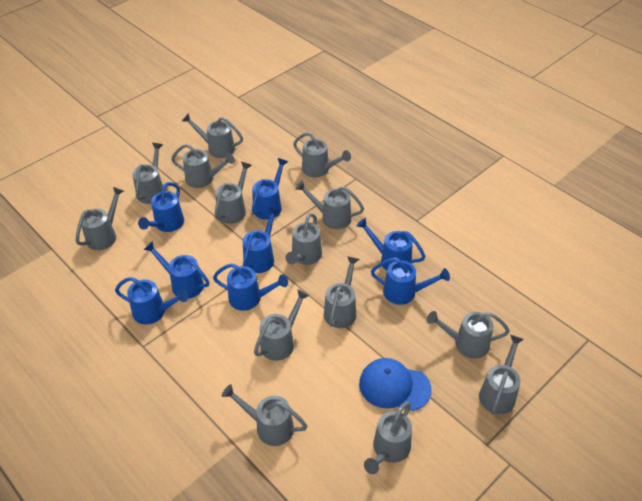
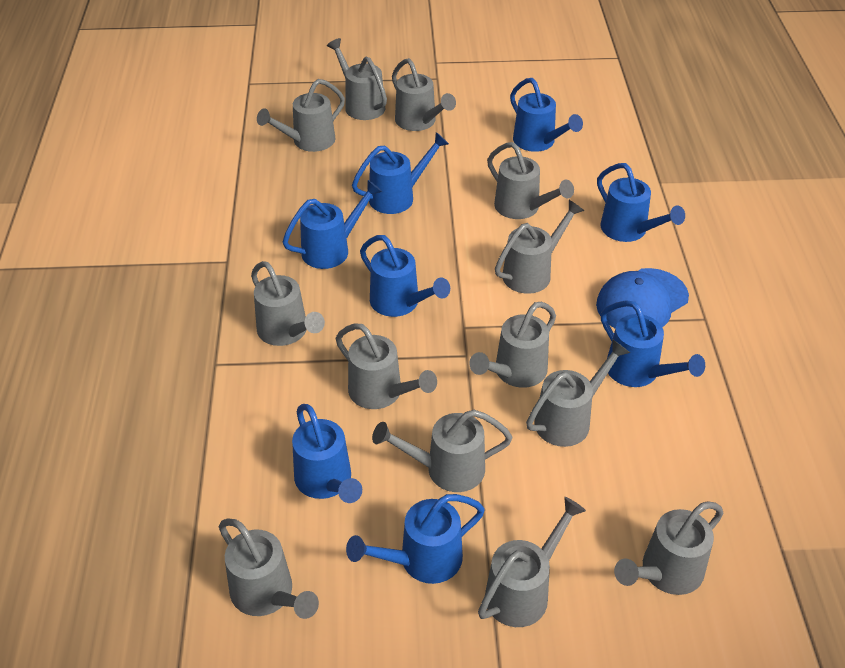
grey watering can: [76,187,124,250] [132,143,163,204] [171,144,235,188] [182,113,243,158] [214,162,252,224] [222,384,307,446] [254,289,310,361] [286,213,322,265] [293,132,351,177] [295,180,364,229] [324,256,359,328] [364,402,412,474] [427,311,510,359] [479,335,524,415] = 14 -> [219,519,319,619] [251,261,325,346] [257,79,345,152] [327,38,387,120] [336,323,437,409] [372,410,513,492] [392,58,456,131] [469,301,556,388] [478,497,586,627] [487,142,574,219] [495,200,584,294] [526,340,630,447] [614,501,724,595] = 13

